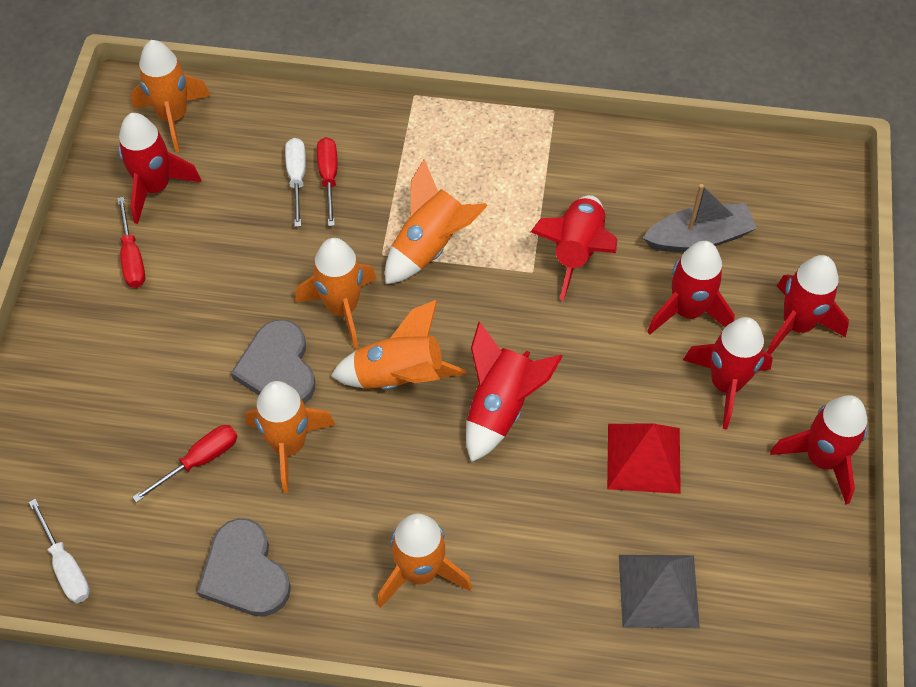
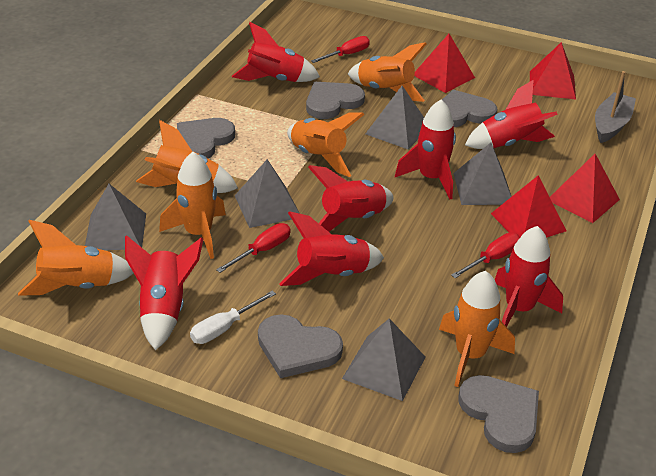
grey heart: [197,518,291,617] [231,320,315,404] = 2 -> [177,118,235,159] [258,315,343,378] [306,82,365,119] [442,90,497,127] [459,375,539,453] = 5
grey pyramid: [619,555,700,628] = 1 -> [85,184,146,250] [235,159,300,228] [342,318,425,401] [365,86,424,149] [453,143,511,205] = 5
red pyramid: [607,423,681,494] = 1 -> [414,34,475,93] [491,175,567,238] [530,42,576,99] [550,154,620,223] = 4
white screwdriver: [28,499,90,603] [285,138,306,227] = 2 -> [190,291,276,344] = 1

